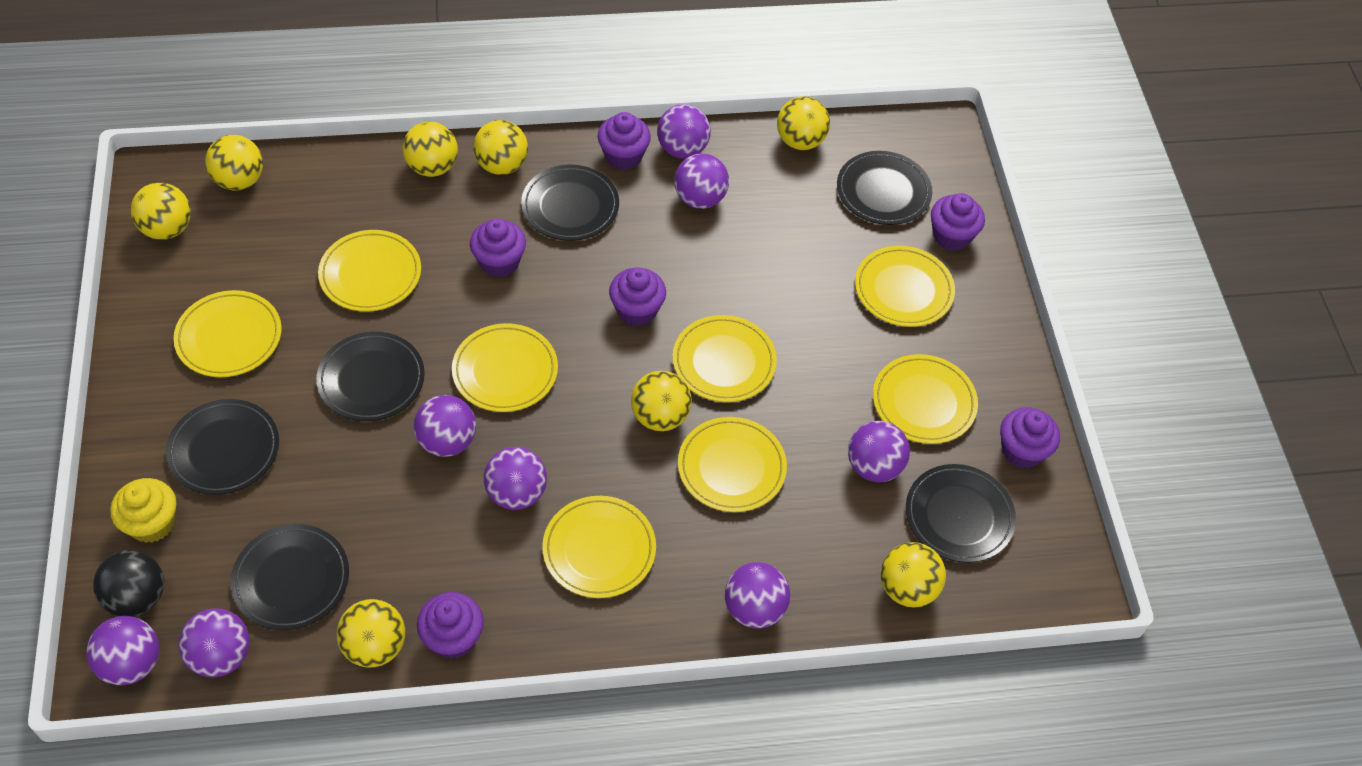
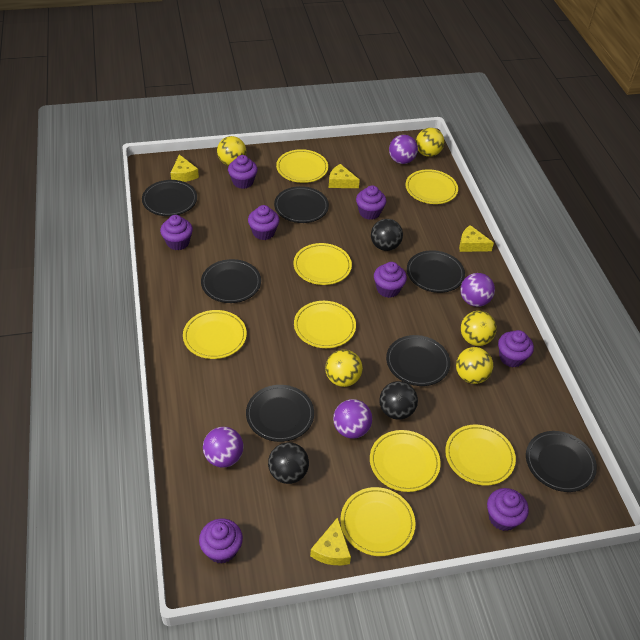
black ball: [93,550,164,617] = 1 -> [268,443,309,484] [371,219,403,251] [379,381,418,420] = 3
black plate: [166,399,279,495] [231,524,349,630] [316,332,425,421] [521,165,619,241] [837,151,933,225] [906,464,1016,563] = 6 -> [142,180,197,216] [201,259,261,303] [246,385,314,442] [274,186,329,223] [386,335,451,386] [407,250,465,293] [526,431,597,492] = 7
purple ball: [86,616,159,686] [178,608,250,677] [414,395,476,457] [484,447,547,510] [657,104,711,159] [674,153,729,209] [725,562,790,629] [848,421,910,482] = 8 -> [203,427,244,468] [333,399,372,438] [389,135,418,164] [460,273,495,307] = 4
purple cupcake: [417,592,484,659] [470,218,526,277] [598,112,651,170] [609,267,666,326] [931,193,985,251] [1000,407,1060,468] = 6 -> [160,215,193,250] [199,519,243,564] [228,155,258,189] [248,205,279,240] [356,185,386,220] [374,262,407,298] [487,488,529,531] [498,330,534,368] = 8
yellow ball: [131,183,191,240] [205,135,263,191] [337,599,405,667] [402,121,458,177] [473,120,528,175] [631,371,692,431] [777,96,830,150] [881,542,946,608] = 8 -> [217,136,246,166] [325,350,363,387] [416,128,444,157] [456,347,493,384] [461,311,497,346] = 5
yellow cheese: none = 0 -> [170,154,199,182] [310,517,351,565] [329,164,360,188] [459,225,494,252] = 4
yellow cupcake: [110,478,176,543] = 1 -> none = 0

